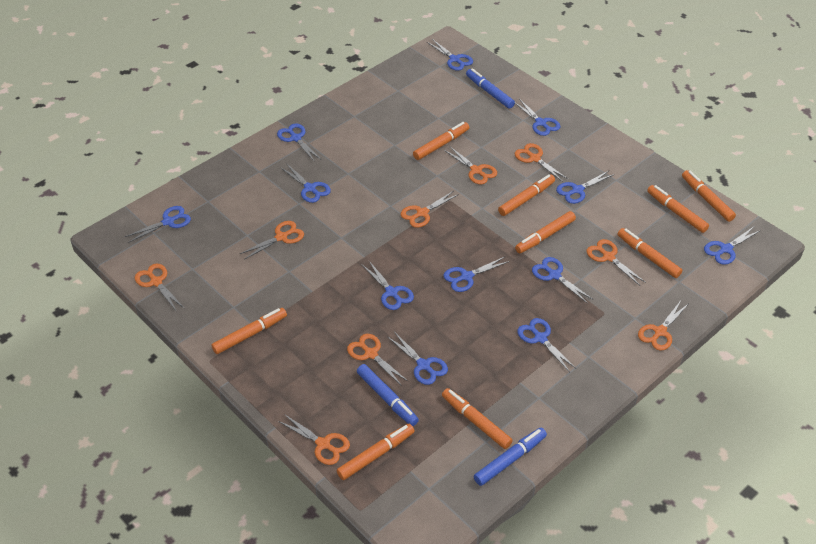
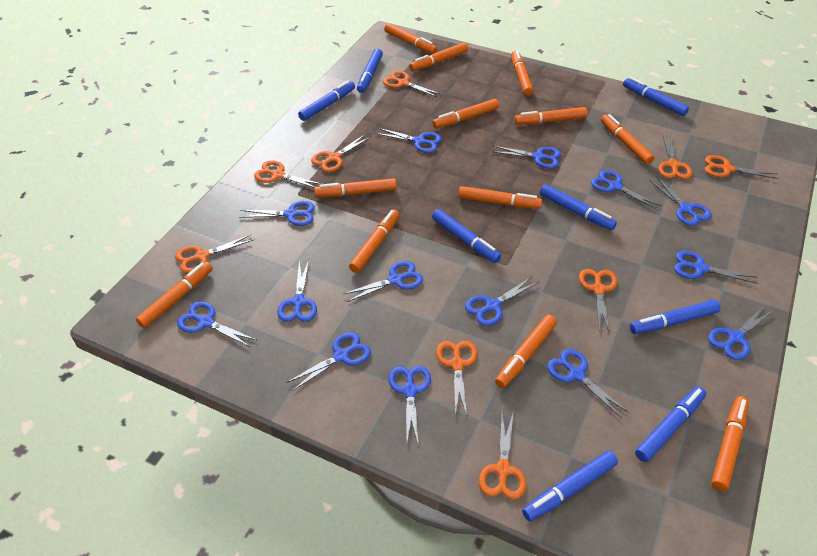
blue marker: [357,364,419,426] [466,68,515,109] [474,428,547,486] = 3 -> [298,80,355,121] [357,49,383,93] [432,209,501,263] [522,451,618,521] [540,184,617,230] [623,77,689,116] [630,299,720,334] [635,386,706,462] = 8
blue scissors: [125,206,191,243] [277,123,320,162] [280,163,331,203] [362,261,414,310] [388,333,448,385] [427,39,473,71] [443,257,510,292] [515,99,561,136] [517,318,577,372] [532,257,592,304] [556,171,614,204] [704,227,761,265] = 12 -> [177,301,256,347] [239,201,315,226] [277,260,317,322] [287,332,371,390] [344,261,423,302] [375,128,442,153] [388,366,431,447] [465,277,538,326] [491,146,561,169] [547,349,629,418] [591,170,662,210] [649,177,712,226] [674,251,758,284] [708,306,774,360] = 14
orange marker: [211,308,287,354] [337,424,414,480] [413,122,469,160] [442,388,513,449] [498,174,555,216] [515,211,576,253] [617,228,682,278] [647,185,709,233] [682,170,736,222] = 9 -> [136,262,213,328] [314,178,397,197] [349,210,399,273] [385,23,437,54] [410,42,468,71] [432,99,499,129] [458,186,542,209] [495,315,557,388] [511,50,534,96] [514,107,587,125] [601,114,655,165] [711,396,749,491] = 12

